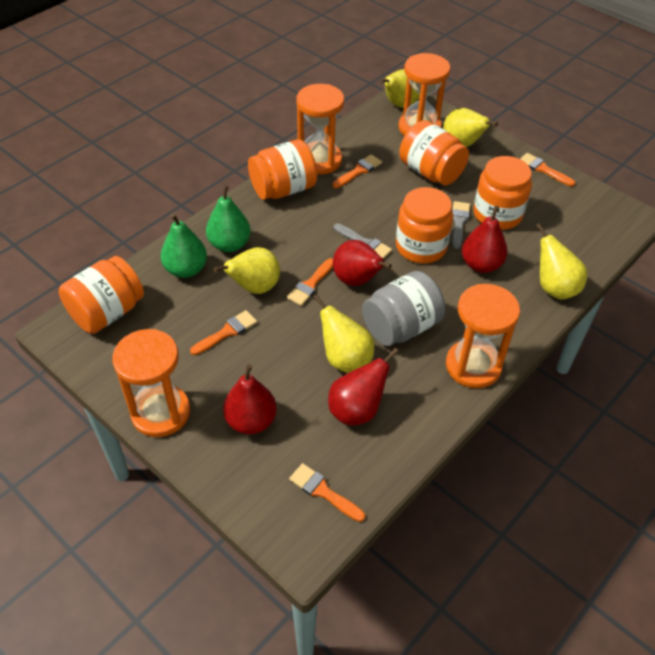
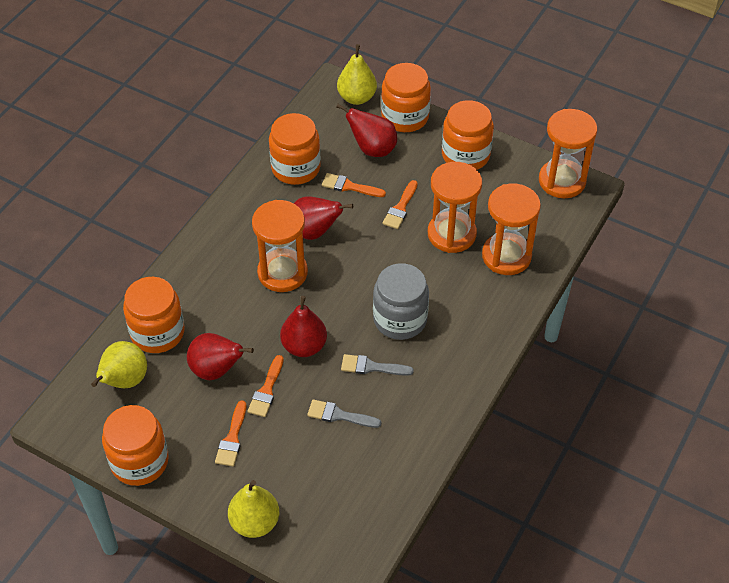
green pear: [161,213,207,278] [206,185,251,252] = 2 -> none = 0
orange brush: [190,310,257,355] [287,258,333,306] [289,463,365,522] [332,154,382,188] [520,153,575,186] = 5 -> [215,400,246,466] [248,355,284,417] [322,173,386,197] [382,180,418,229] = 4
yellow pear: [214,247,280,294] [313,294,374,373] [380,69,420,108] [443,108,498,147] [536,223,587,300] = 5 -> [91,341,147,388] [228,480,279,538] [337,44,377,105] = 3

